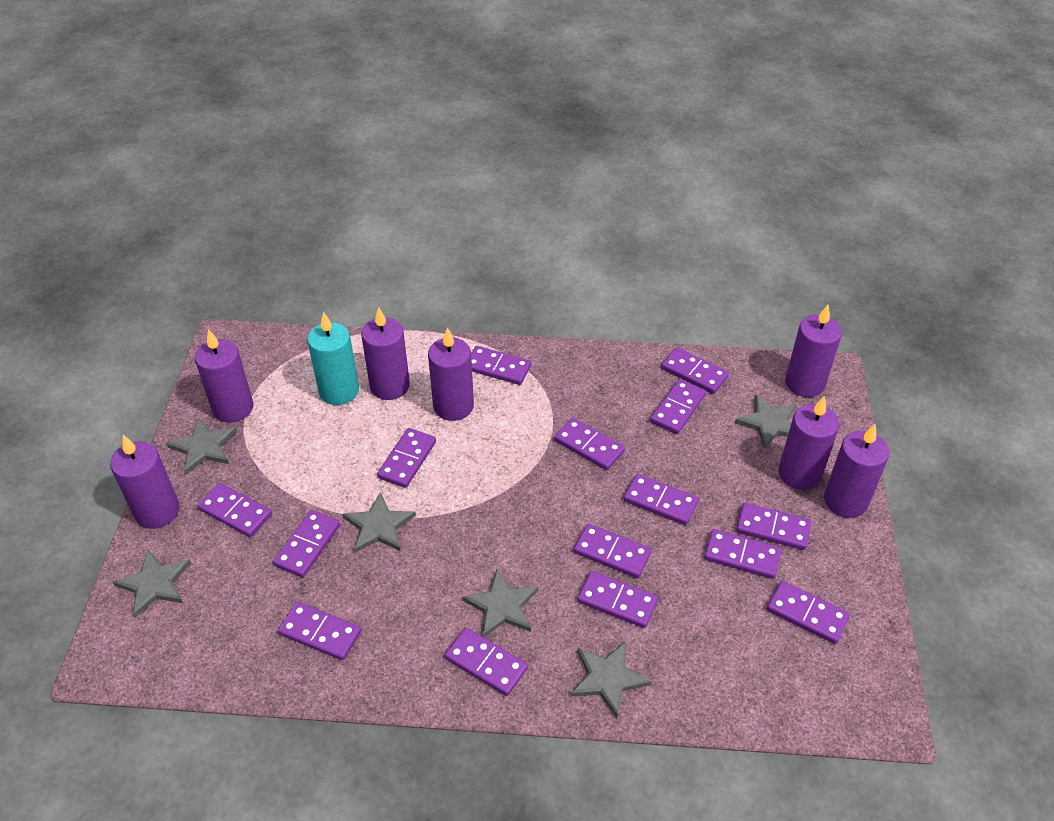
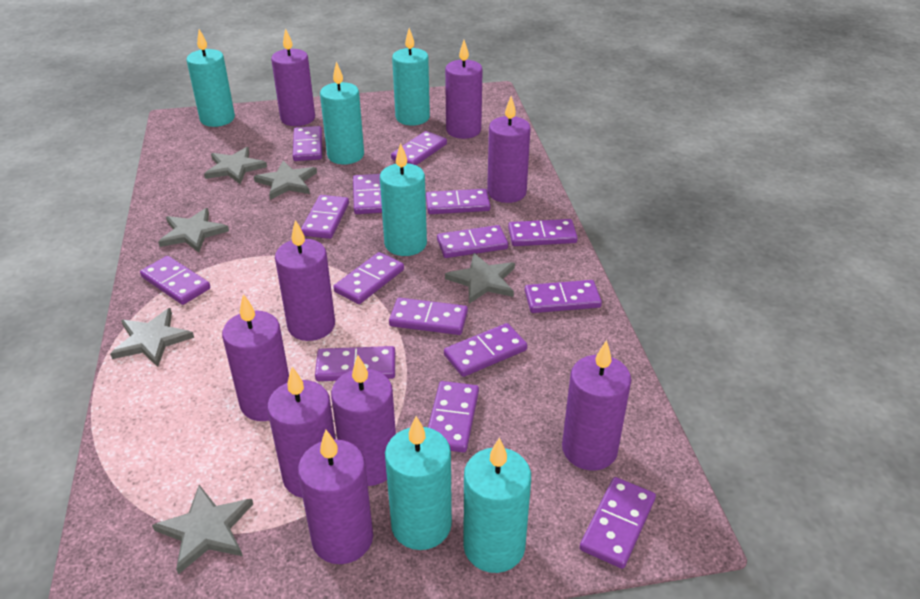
purple candle: [110,435,179,529] [195,329,254,423] [361,307,410,400] [428,327,474,421] [779,396,839,490] [785,305,842,397] [824,424,889,518] = 7 -> [222,294,289,421] [267,367,336,498] [271,28,315,126] [275,220,335,341] [298,430,373,564] [331,355,396,486] [445,40,483,139] [487,96,531,203] [562,340,631,471] = 9
turquoise candle: [307,312,359,405] = 1 -> [186,29,235,127] [320,61,364,164] [380,143,427,256] [385,416,452,550] [392,28,430,125] [463,438,531,573] = 6

